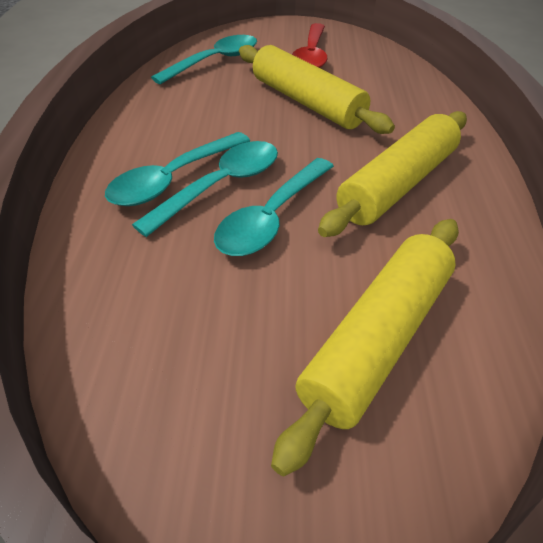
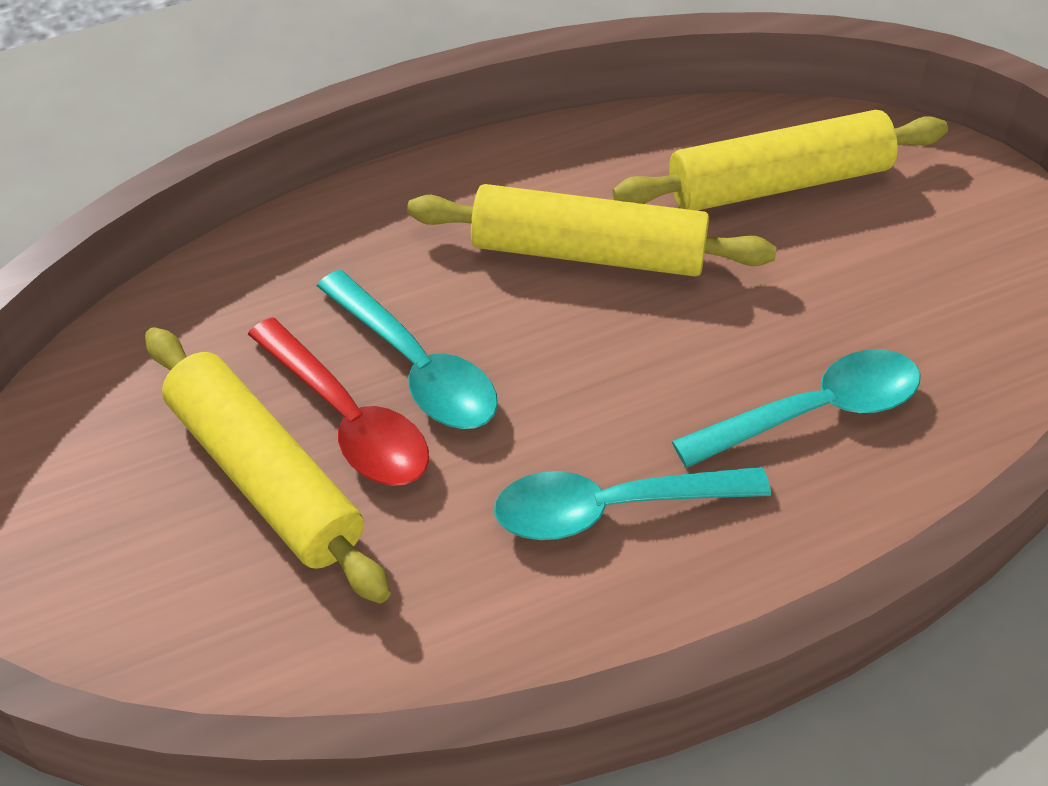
turquoise spoon: [105,132,250,206] [132,141,278,237] [151,35,257,84] [214,158,334,256] = 4 -> [317,270,498,429] [494,467,771,540] [672,349,921,468] = 3

